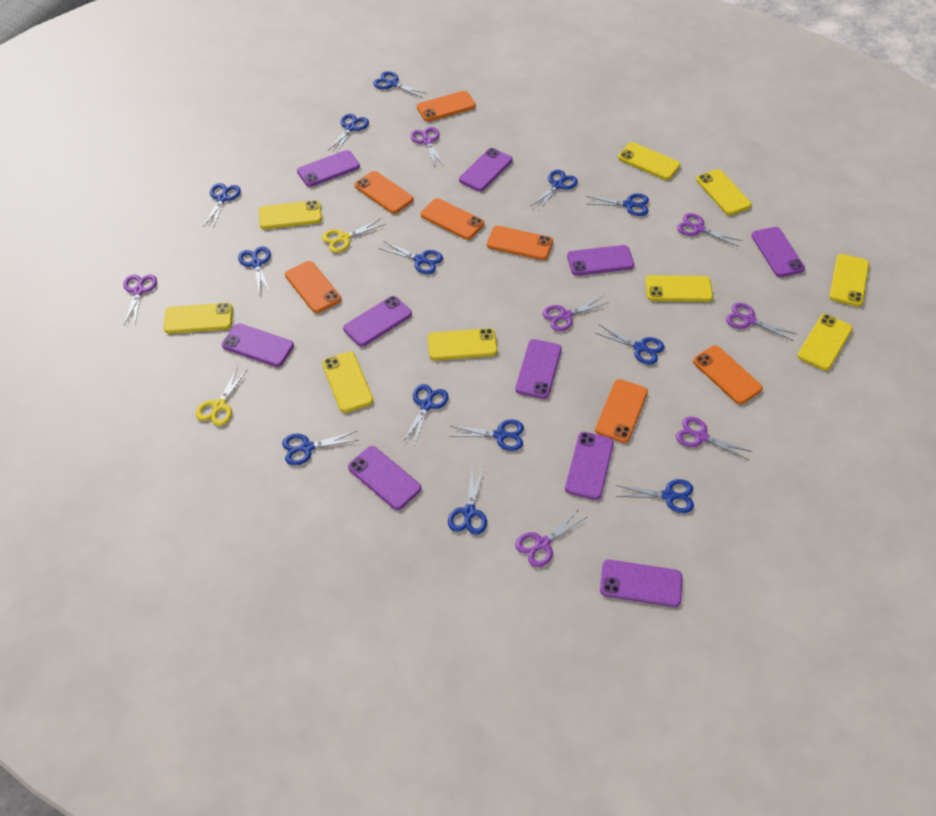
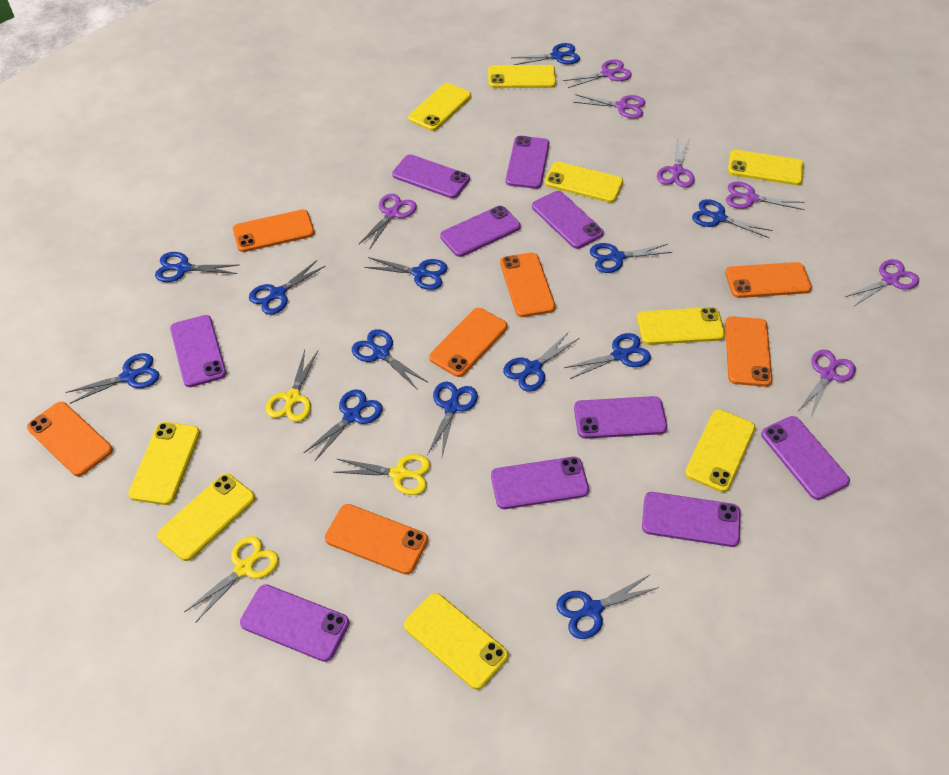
yellow scissors: [196,367,248,426] [322,219,386,253] = 2 -> [184,536,279,623] [266,350,318,422] [333,454,431,495] = 3

